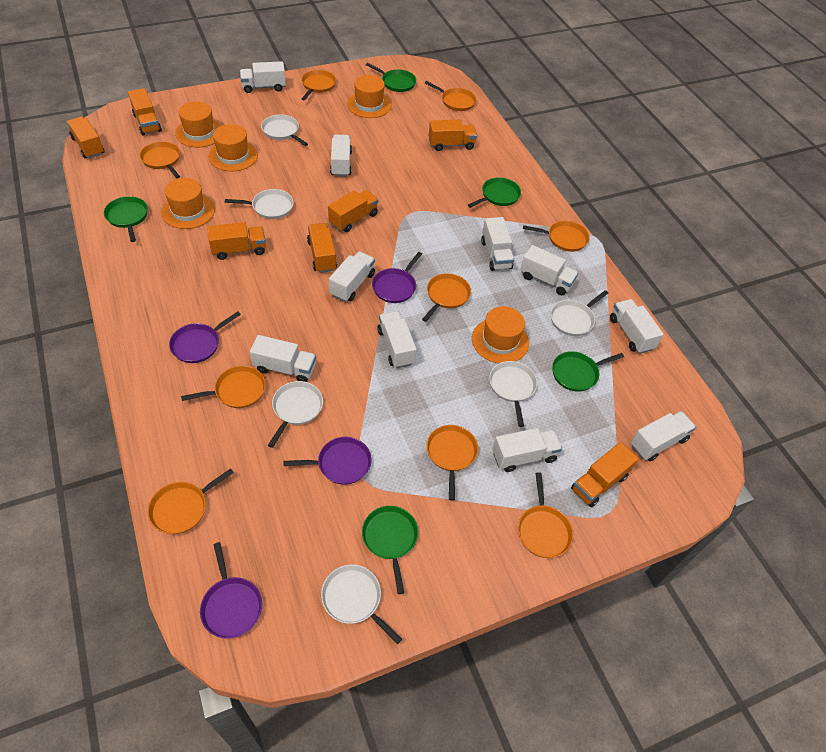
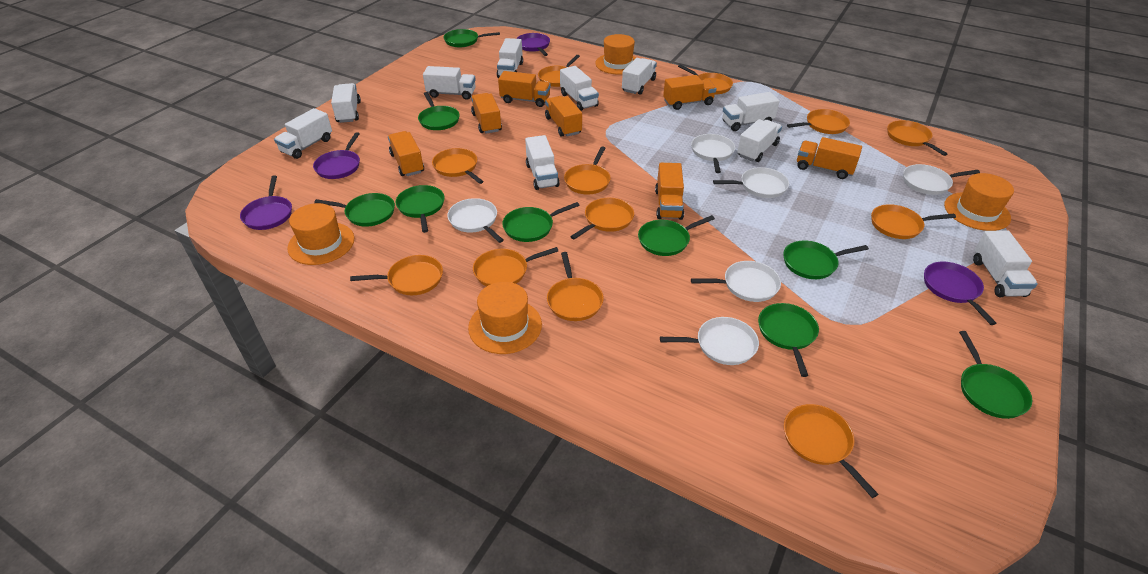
green pan: [104,196,148,242] [362,506,418,594] [366,63,416,92] [468,177,521,208] [552,351,624,392] = 5 -> [314,193,395,227] [396,185,445,233] [418,92,460,130] [444,29,500,47] [502,202,579,242] [638,215,715,256] [758,303,819,377] [783,240,869,279] [959,331,1032,419] = 9
orange hat: [161,178,215,229] [175,101,222,147] [208,124,258,171] [347,75,391,118] [472,306,529,363] = 5 -> [287,203,355,265] [468,282,542,354] [595,34,636,75] [944,173,1014,231] = 4
orange pan: [140,141,180,178] [148,468,234,534] [181,365,266,408] [301,70,336,100] [422,273,471,322] [425,81,477,111] [426,425,478,501] [518,472,573,558] [523,221,590,252] = 9 -> [350,255,443,295] [432,148,484,184] [473,247,558,286] [538,55,580,87] [547,252,604,321] [564,146,611,195] [570,198,634,240] [678,64,733,95] [784,404,879,498] [787,109,850,134] [871,204,956,239] [887,120,948,156] = 12

